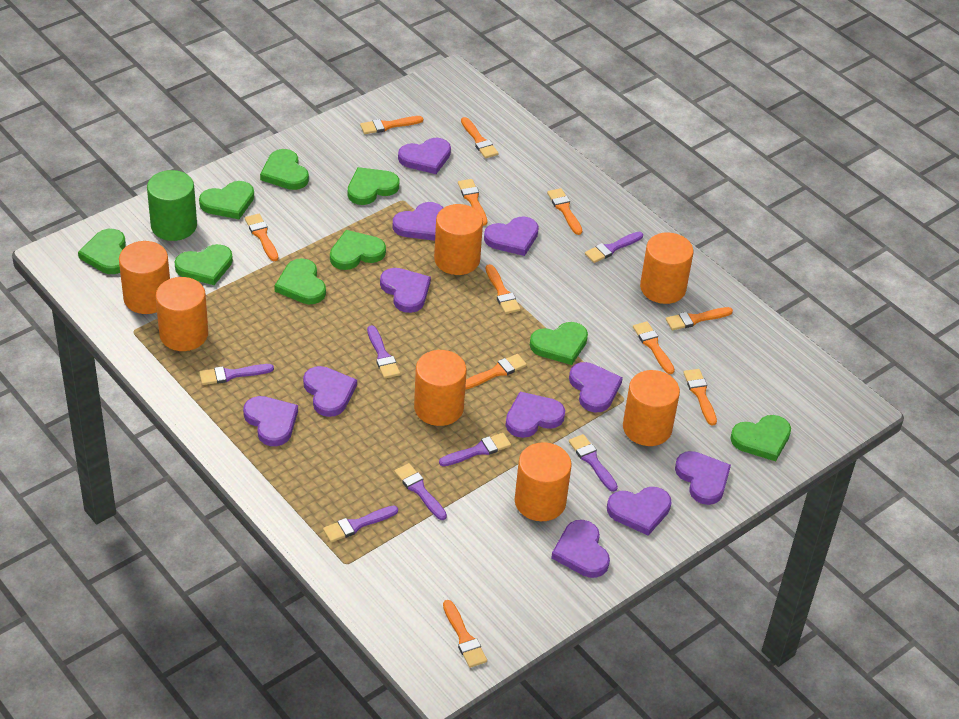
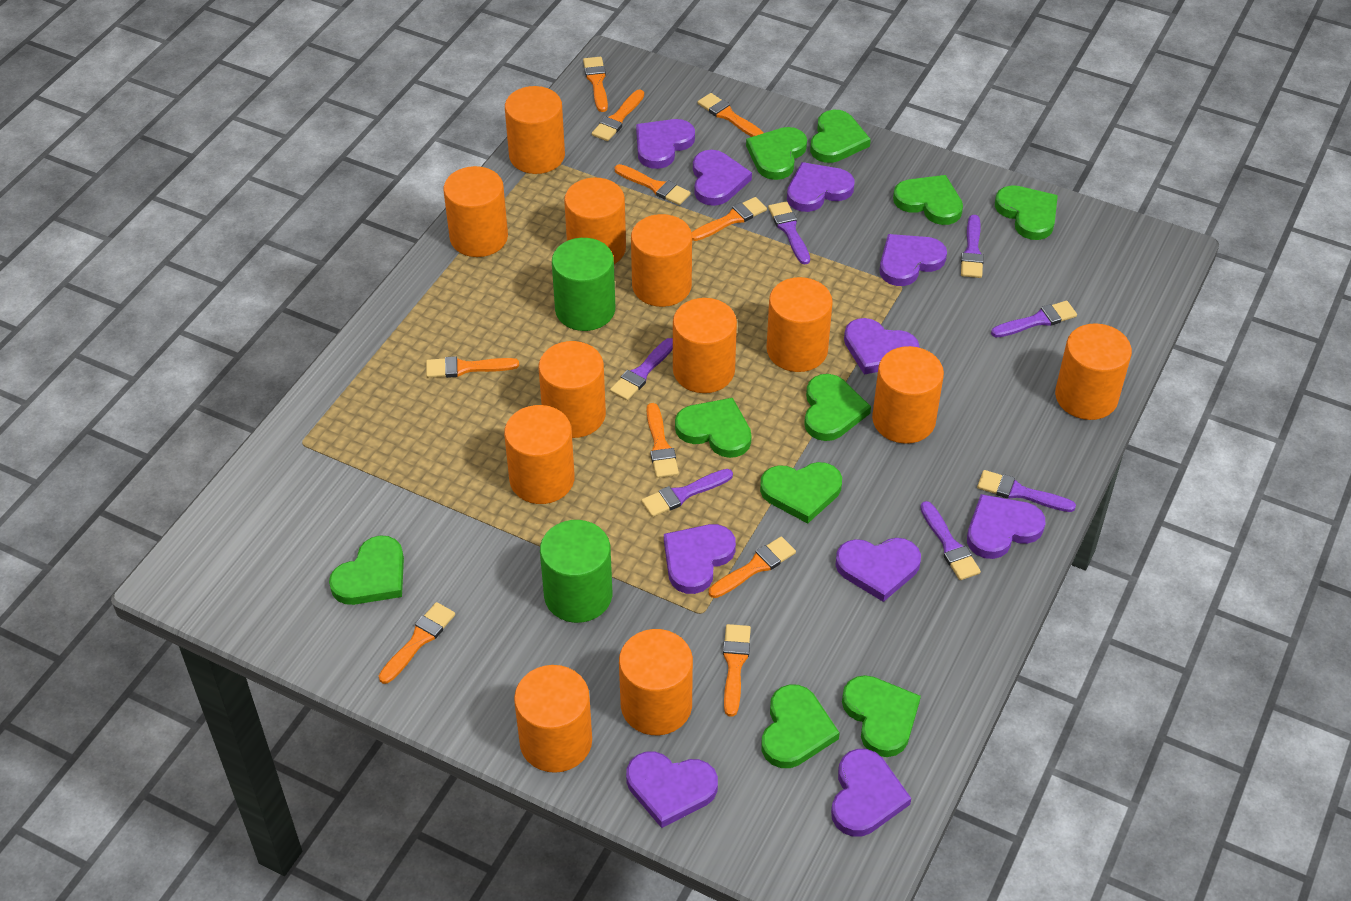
green cylinder: [147,170,197,241] = 1 -> [540,520,612,623] [552,238,615,331] = 2
green heart: [78,229,126,274] [174,244,233,285] [199,181,254,219] [260,149,309,190] [274,258,326,304] [330,230,386,270] [348,167,399,205] [530,322,588,365] [730,415,791,461] = 9 -> [329,535,404,605] [675,398,752,458] [746,127,807,180] [760,462,842,524] [761,684,840,768] [804,374,871,441] [810,110,871,163] [842,675,921,757] [893,175,963,225] [995,185,1058,240] = 10
orange brush: [245,214,279,261] [360,116,423,134] [443,600,487,668] [458,179,487,226] [461,117,499,158] [465,354,527,390] [486,264,521,314] [547,188,582,235] [633,322,675,374] [666,307,733,330] [683,369,717,425] = 11 -> [379,602,455,684] [426,356,519,378] [583,57,608,112] [592,90,644,141] [615,164,691,205] [647,403,679,478] [692,197,767,241] [698,93,764,137] [709,536,796,598] [723,624,751,717] = 10
orange cylinder: [119,241,170,314] [155,277,208,351] [414,350,467,426] [434,204,483,275] [515,442,572,521] [623,370,680,446] [640,232,694,304] = 7 -> [443,166,508,257] [504,405,575,504] [505,86,565,174] [514,665,592,773] [539,341,606,438] [564,178,626,264] [619,629,693,735] [631,214,692,307] [673,298,737,393] [766,277,833,372] [872,346,944,444] [1055,323,1132,420] = 12
purple heart: [243,396,298,446] [303,366,357,417] [380,268,431,313] [393,202,443,241] [398,138,451,174] [484,216,539,256] [505,392,565,438] [551,520,610,578] [569,362,623,412] [607,487,671,536] [675,451,731,505] = 11 -> [626,751,718,828] [636,119,695,169] [664,524,736,594] [693,150,752,206] [787,162,855,212] [831,749,911,837] [835,538,921,602] [844,318,919,374] [880,234,947,286] [967,494,1045,559] = 10

